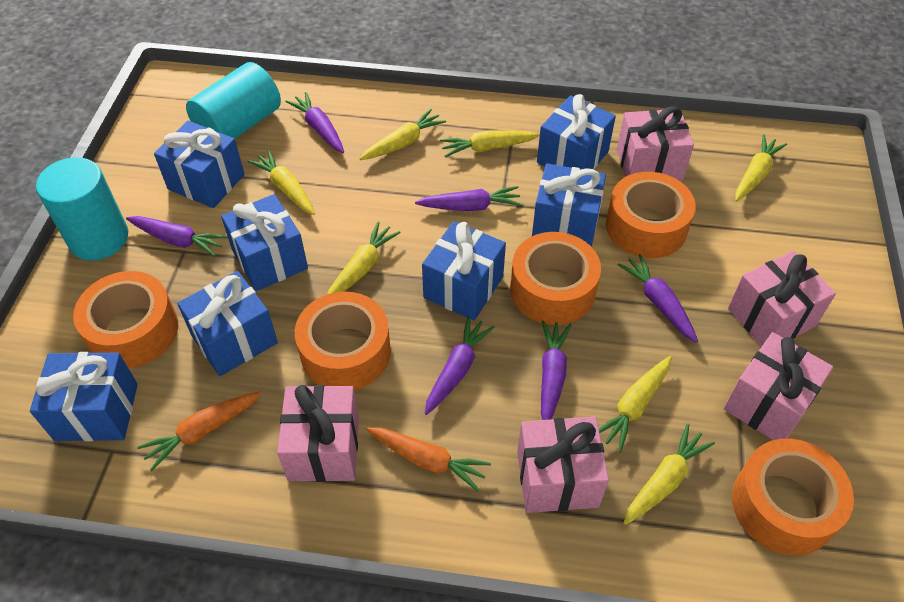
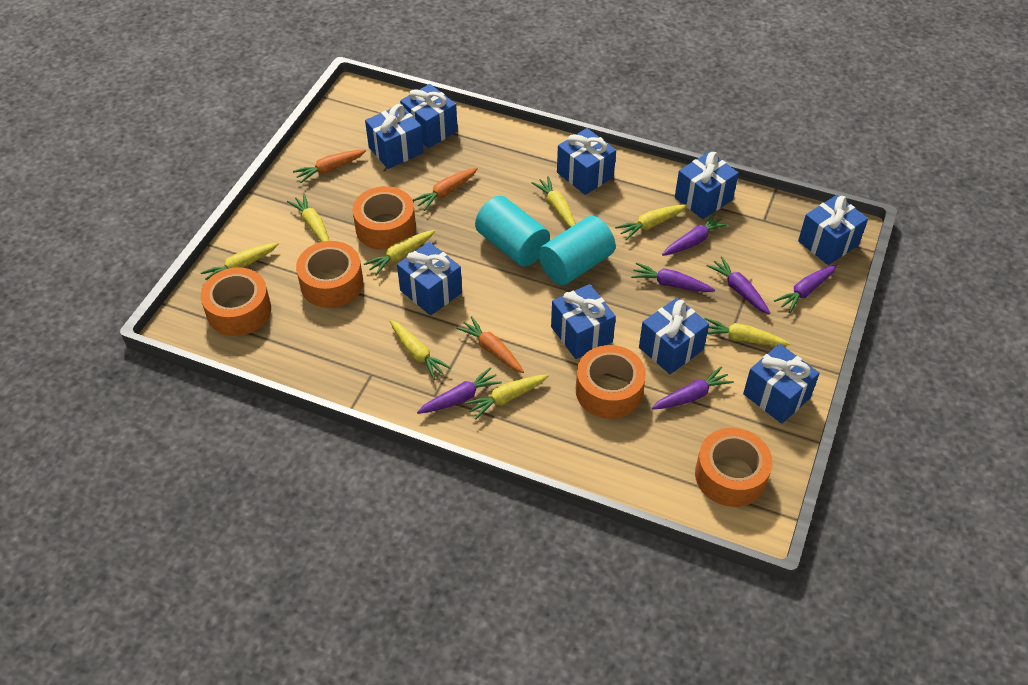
blue gift: [30,352,138,441] [154,121,245,208] [177,271,278,376] [221,194,308,291] [422,221,506,320] [532,163,606,247] [537,94,616,169] = 7 -> [365,104,424,169] [397,242,462,316] [400,84,458,148] [551,284,616,359] [557,128,616,195] [639,298,709,374] [675,151,739,219] [743,344,820,424] [798,195,868,265] = 9
orange carrot: [137,391,262,471] [366,427,491,492] = 2 -> [293,150,366,183] [413,168,478,211] [456,316,524,373] = 3
pink gift: [277,385,359,482] [517,416,609,513] [617,106,694,181] [724,332,833,440] [728,251,836,347] = 5 -> none = 0
yellow carrot: [247,150,315,215] [327,222,401,294] [360,109,446,160] [440,130,540,157] [599,356,672,452] [623,423,715,525] [735,134,787,201] = 7 -> [201,242,279,280] [287,194,329,242] [364,230,435,276] [390,320,451,380] [465,374,549,420] [531,176,576,227] [615,204,687,240] [705,318,790,346] = 8

